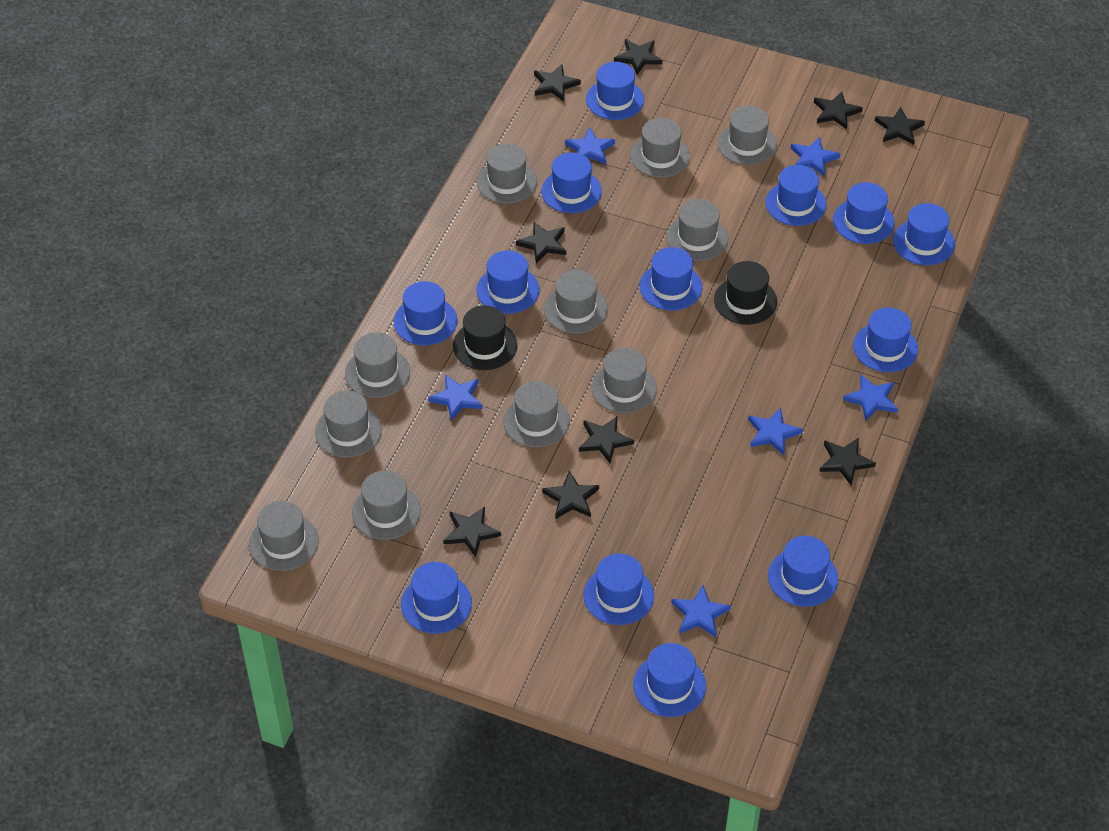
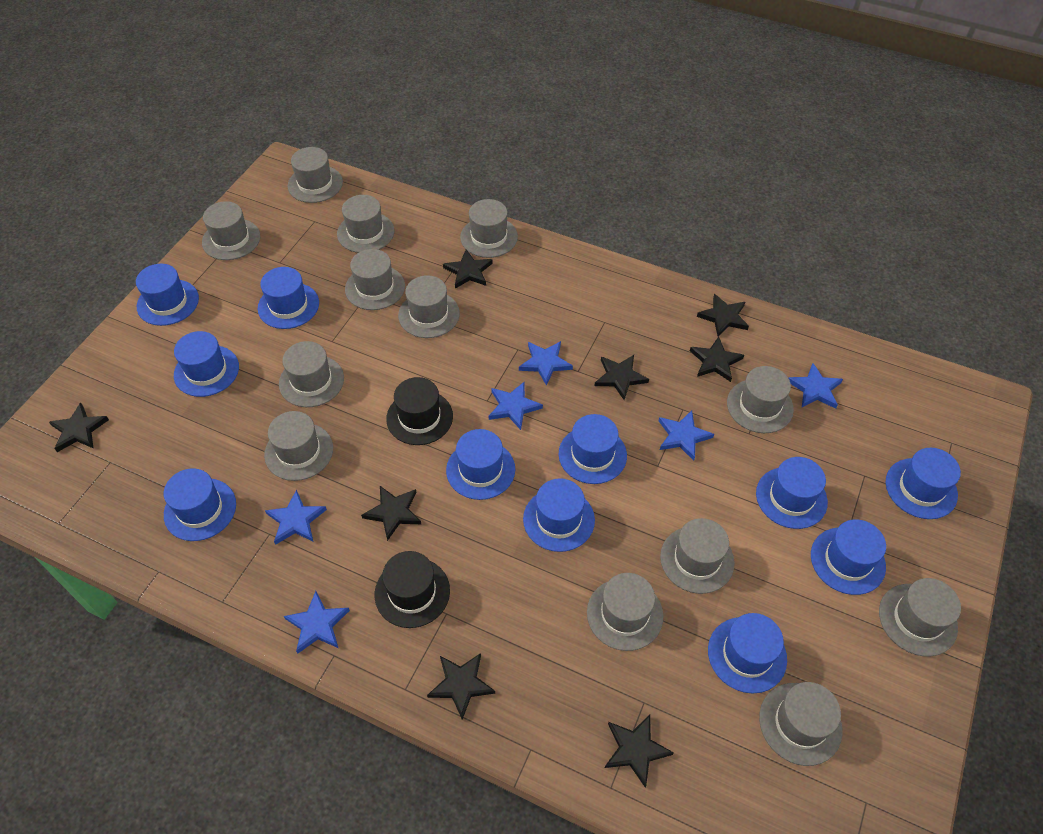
black star: [443,507,501,557] [516,222,566,263] [534,64,581,102] [542,471,599,519] [579,417,634,463] [614,39,662,75] [814,92,862,129] [819,438,876,485] [875,107,925,145] = 9 -> [49,403,109,452] [361,486,421,541] [427,653,495,720] [443,250,493,289] [595,355,649,400] [605,715,674,788] [690,337,744,382] [697,294,749,336] = 8
blue hat: [394,281,457,345] [401,562,472,634] [476,250,540,314] [541,153,602,213] [583,553,654,625] [586,62,644,120] [633,643,706,717] [639,247,702,311] [765,165,826,226] [768,536,838,607] [833,182,894,244] [853,307,918,372] [893,203,955,265] = 13 -> [136,264,199,326] [164,468,236,541] [174,331,239,397] [258,267,319,329] [446,429,515,500] [523,478,595,552] [559,414,627,484] [708,613,787,694] [756,457,828,529] [811,520,886,595] [886,448,961,519] = 11
grey hat: [249,501,319,571] [315,390,382,458] [345,332,410,398] [352,470,421,540] [477,143,537,204] [503,381,570,448] [544,270,608,334] [591,348,657,414] [630,118,690,178] [666,199,728,261] [717,106,777,165] = 11 -> [202,201,260,260] [264,411,333,481] [279,341,344,407] [288,147,343,203] [337,195,394,253] [345,249,405,310] [398,275,460,338] [460,199,518,258] [587,573,663,651] [660,518,735,594] [727,366,794,433] [759,682,843,766] [879,578,961,656] = 13

